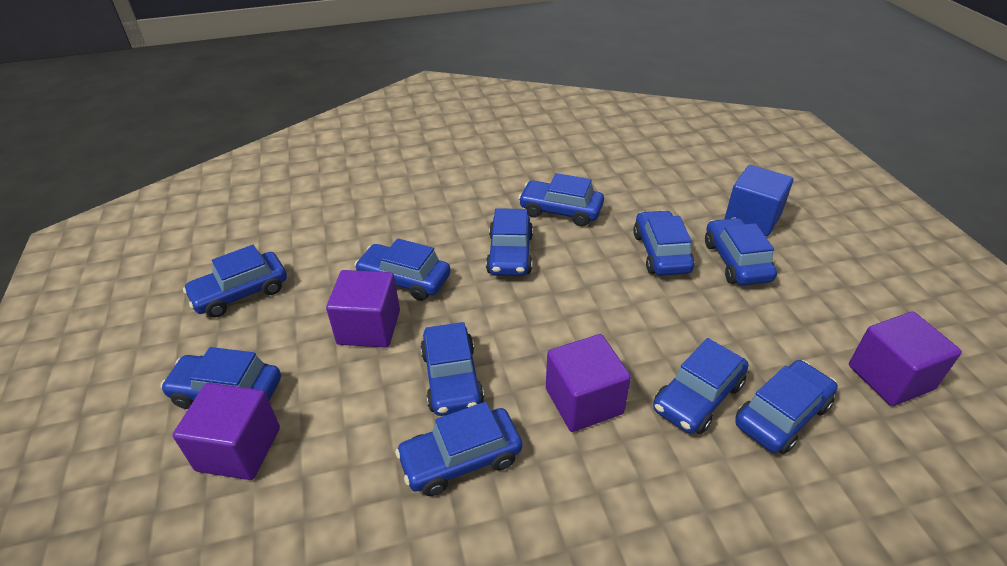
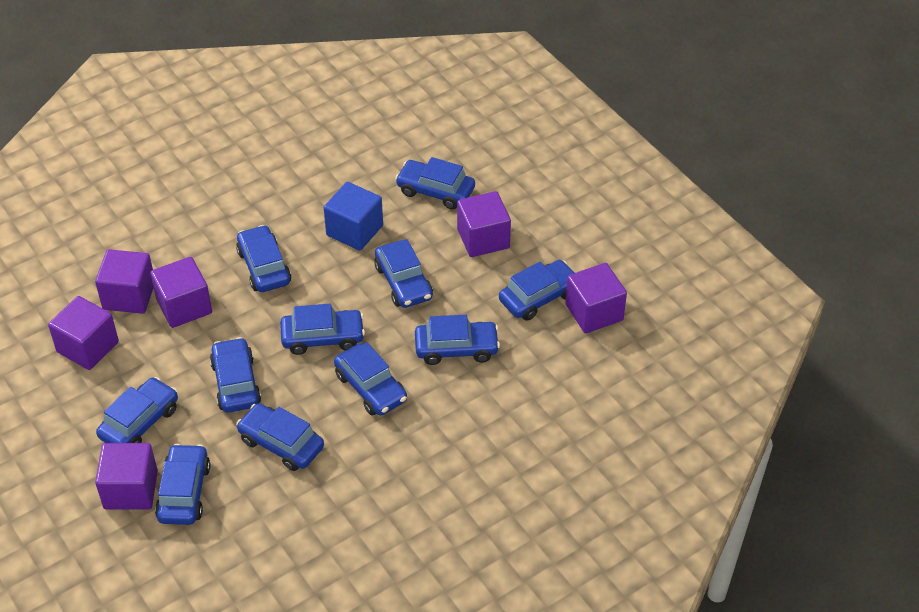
purple cube: [173,383,280,480] [326,270,400,348] [546,334,631,432] [849,311,962,406] = 4 -> [48,296,119,370] [95,249,154,314] [95,443,158,510] [150,257,212,328] [457,191,511,257] [565,263,627,333] = 6

